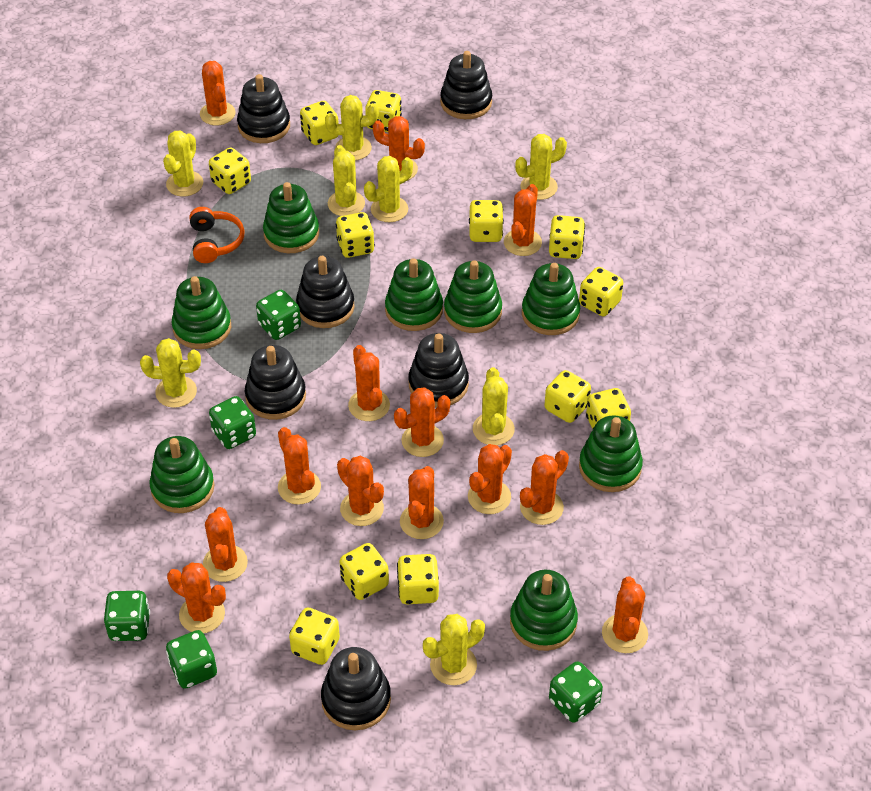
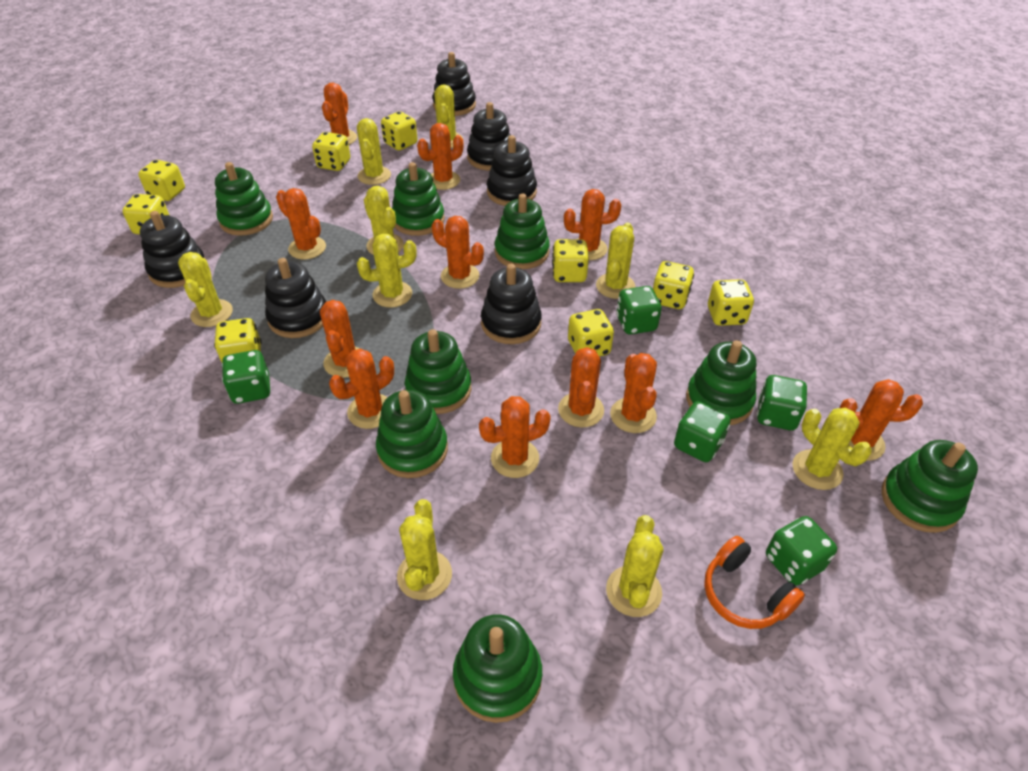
orange cactus: [167,562,226,633] [200,61,236,125] [203,507,248,582] [278,427,321,505] [337,456,384,526] [348,345,390,421] [373,116,425,181] [394,387,450,457] [400,466,444,539] [468,444,512,514] [504,184,542,256] [520,450,569,525] [602,576,648,653] = 13 -> [276,188,326,259] [320,300,360,378] [322,83,357,145] [329,349,394,429] [417,123,463,190] [432,216,484,289] [479,396,551,478] [558,347,604,428] [564,189,621,260] [610,353,657,433] [839,379,923,461] = 11
yellow cactus: [140,338,201,408] [163,131,203,197] [325,95,379,160] [328,145,365,216] [364,156,413,222] [423,614,485,685] [473,367,515,445] [515,134,567,200] = 8 -> [178,252,233,327] [357,118,391,185] [357,234,417,308] [364,186,404,255] [397,499,452,600] [434,84,463,148] [596,222,635,299] [606,515,664,617] [792,408,872,490] = 9
yellow dice: [209,148,251,194] [289,608,340,665] [300,101,339,145] [336,212,375,258] [339,543,389,600] [365,90,402,132] [397,554,439,604] [469,200,504,242] [545,370,591,423] [549,215,585,259] [579,267,623,316] [586,388,631,429] = 12 -> [122,194,170,234] [138,160,185,201] [214,318,262,362] [312,132,350,171] [381,111,418,150] [552,239,589,282] [568,309,614,357] [653,261,694,309] [708,279,754,326] = 9

